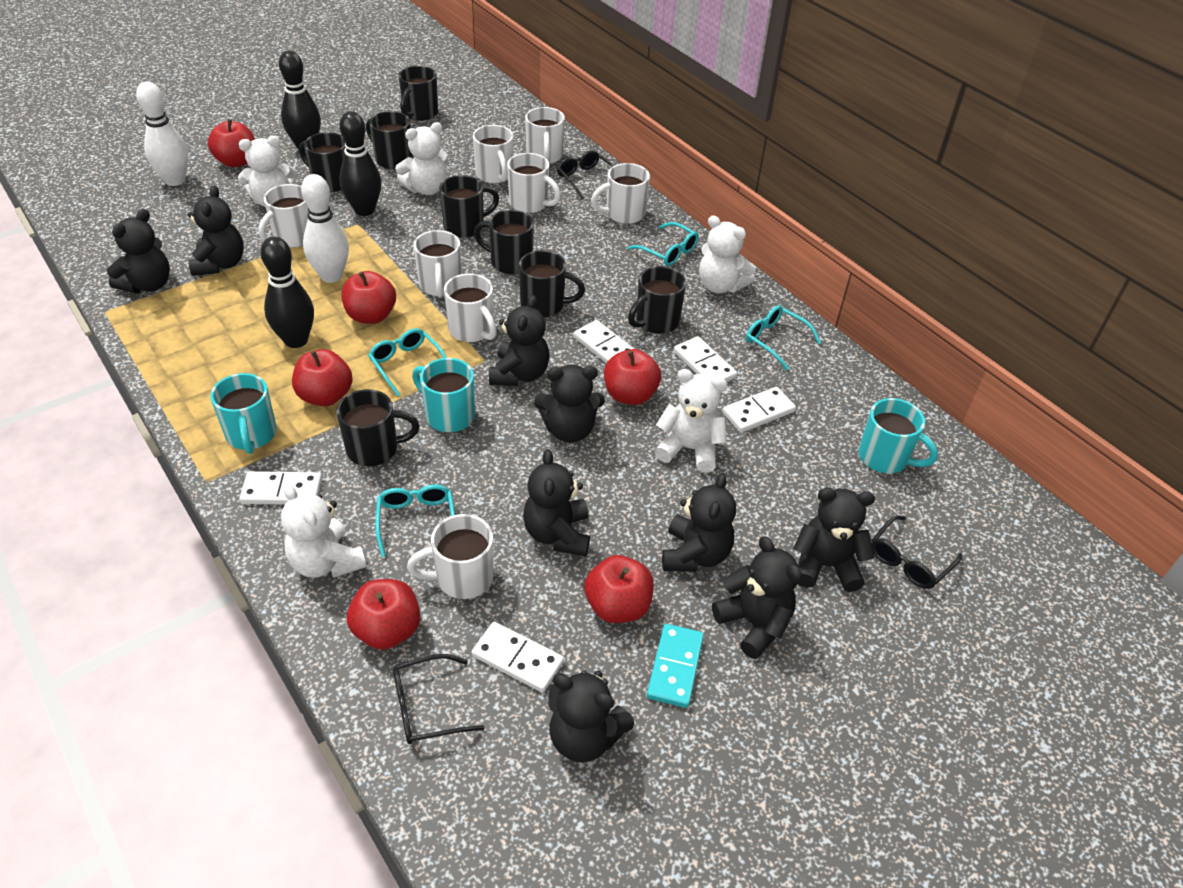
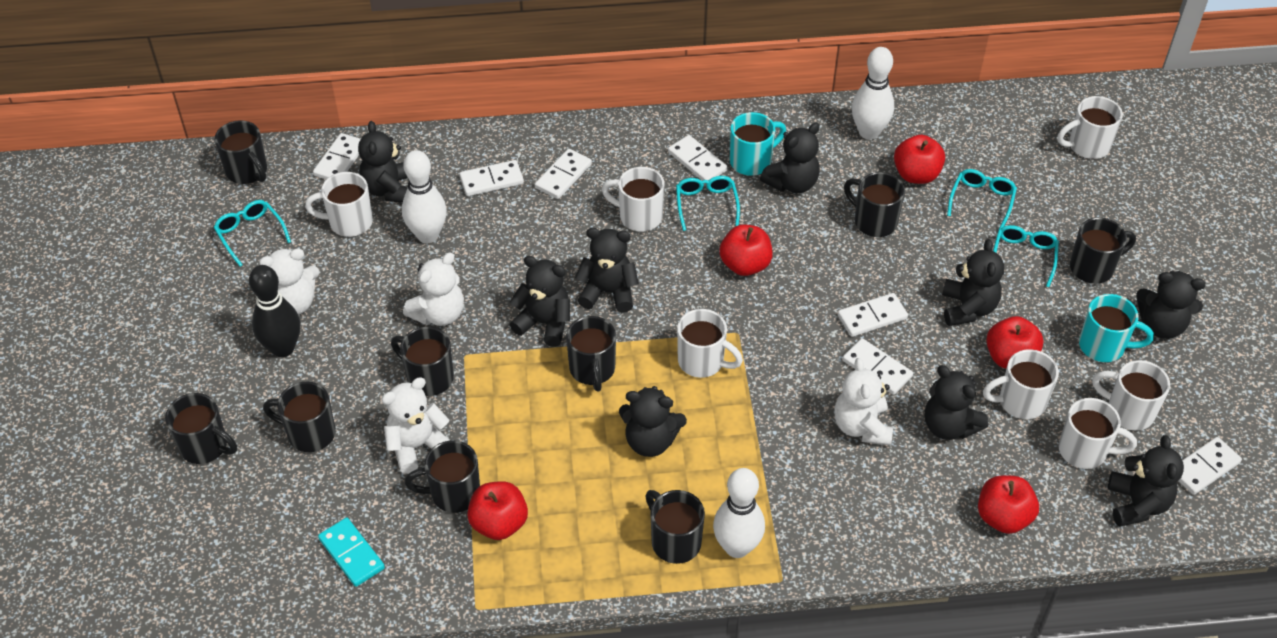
black bowling pin: [260,236,314,348] [279,50,321,150] [339,111,381,216] = 3 -> [249,265,300,357] = 1
black glasses: [393,654,485,744] [557,150,614,199] [871,515,962,589] = 3 -> none = 0
black mug: [299,132,346,192] [336,389,419,466] [366,111,413,170] [398,66,438,121] [439,175,499,238] [474,210,534,274] [519,250,585,317] [628,266,686,334] = 8 -> [165,393,237,464] [215,120,267,184] [263,382,336,452] [391,327,454,396] [405,440,480,513] [566,316,616,392] [645,490,705,564] [844,172,905,237] [1070,217,1136,284] = 9
red apple: [208,119,255,167] [292,349,353,406] [341,271,396,324] [347,579,420,650] [584,555,654,623] [604,349,661,405] = 6 -> [467,481,528,540] [719,224,773,276] [894,135,945,184] [978,475,1039,534] [986,316,1043,369] = 5
turquoise mug: [210,373,277,454] [412,358,475,432] [859,398,938,474] = 3 -> [730,112,786,176] [1079,294,1154,362] = 2
white bowling pin: [136,82,188,186] [301,174,349,283] = 2 -> [402,150,447,243] [713,468,765,558] [852,47,894,139] = 3
white domino: [240,471,322,505] [472,622,564,693] [574,320,634,363] [673,336,737,382] [723,387,796,433] = 5 -> [313,133,361,180] [460,160,524,196] [535,149,592,199] [668,135,728,181] [838,293,908,337] [843,338,913,395] [1179,437,1242,495] = 7
white mug: [259,184,308,248] [407,514,494,599] [413,230,462,297] [444,273,497,342] [473,125,513,184] [507,153,561,213] [525,107,565,164] [591,163,650,224] = 8 -> [305,172,373,237] [602,167,665,231] [677,309,743,378] [983,349,1059,419] [1057,96,1123,159] [1059,398,1137,469] [1092,360,1170,430] = 7
white teddy bear: [238,136,297,207] [281,484,367,578] [395,122,448,195] [655,369,727,473] [699,215,756,293] = 5 -> [259,248,319,315] [382,377,451,474] [403,252,464,326] [834,358,893,445] = 4

